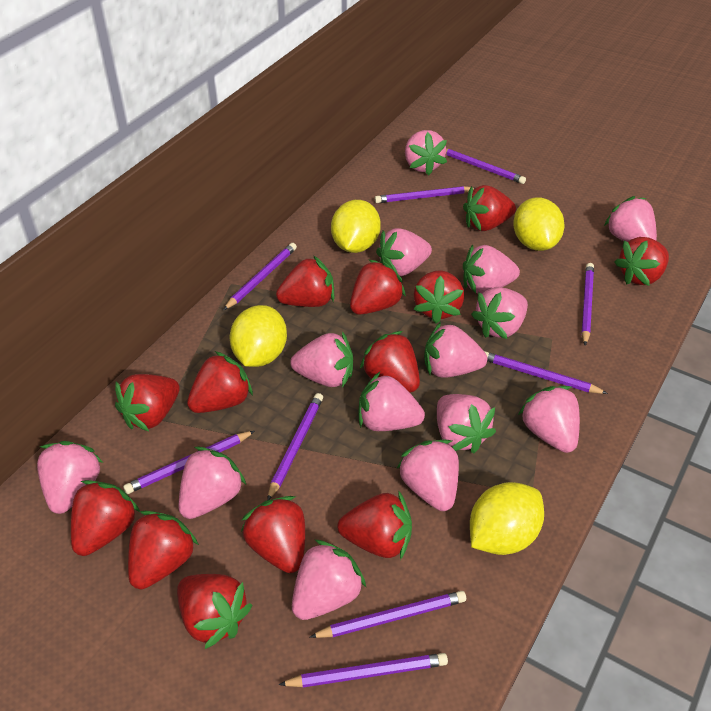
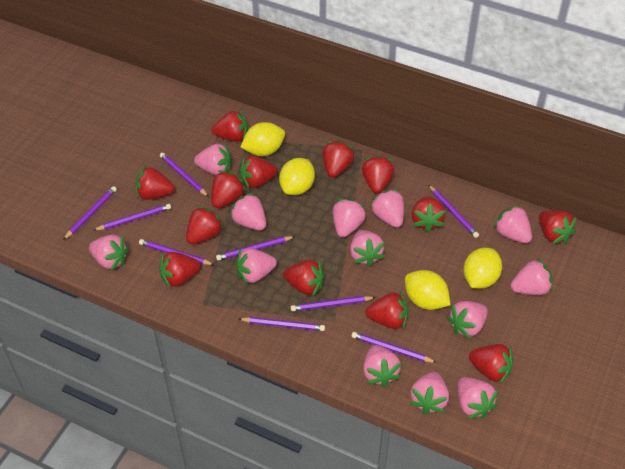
pink strawberry: [37,441,103,514] [179,447,246,519] [290,331,353,388] [292,540,366,620] [359,372,425,431] [376,228,432,276] [397,440,459,511] [405,130,447,176] [424,322,487,378] [437,394,496,453] [463,244,520,294] [471,287,528,339] [518,386,580,453] [604,196,657,242] = 14 -> [89,235,129,271] [194,143,231,175] [229,193,266,230] [236,248,277,285] [333,198,366,237] [350,230,385,267] [363,345,401,387] [369,189,404,228] [410,372,449,415] [447,301,488,339] [458,377,498,419] [493,205,532,243] [511,258,553,295] = 13

